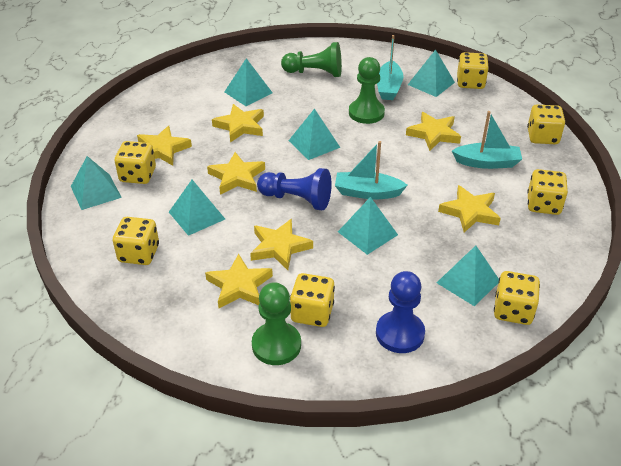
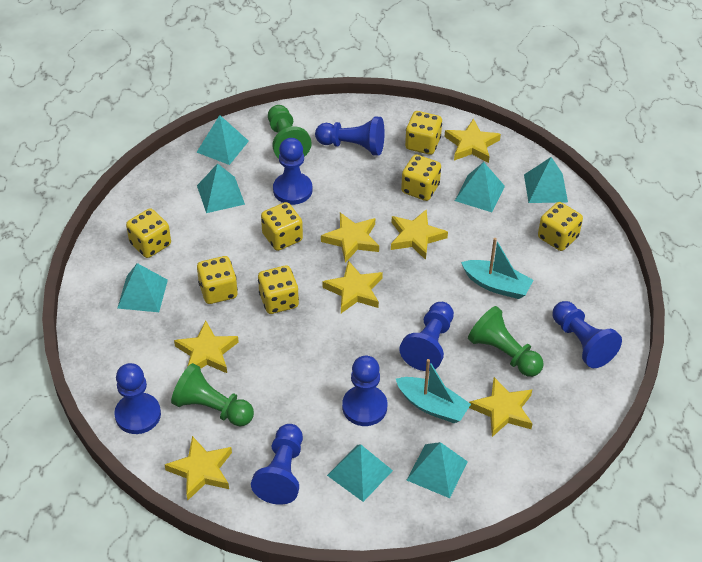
blue pawn: [257,168,332,210] [376,271,425,353] = 2 -> [114,363,161,434] [251,424,303,505] [273,138,312,205] [315,117,385,156] [342,356,387,426] [399,302,454,371] [553,301,622,368] = 7
turquoise boat: [335,141,408,200] [377,35,403,100] [452,111,522,169] = 3 -> [396,359,471,423] [461,238,533,299] = 2

